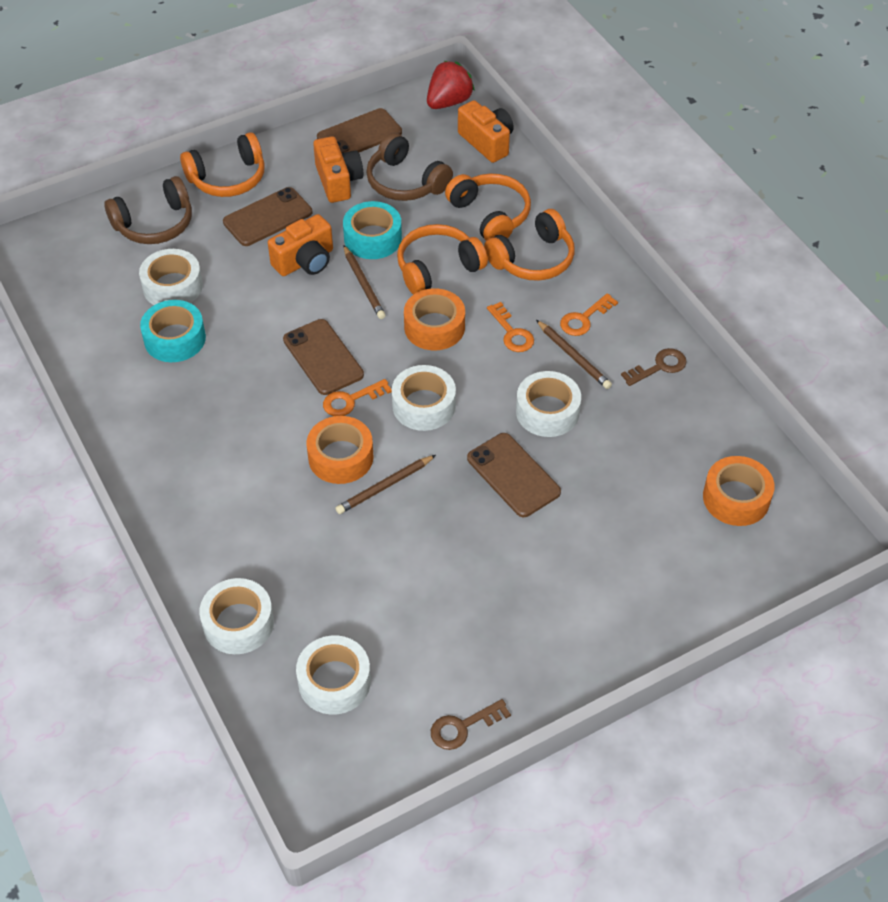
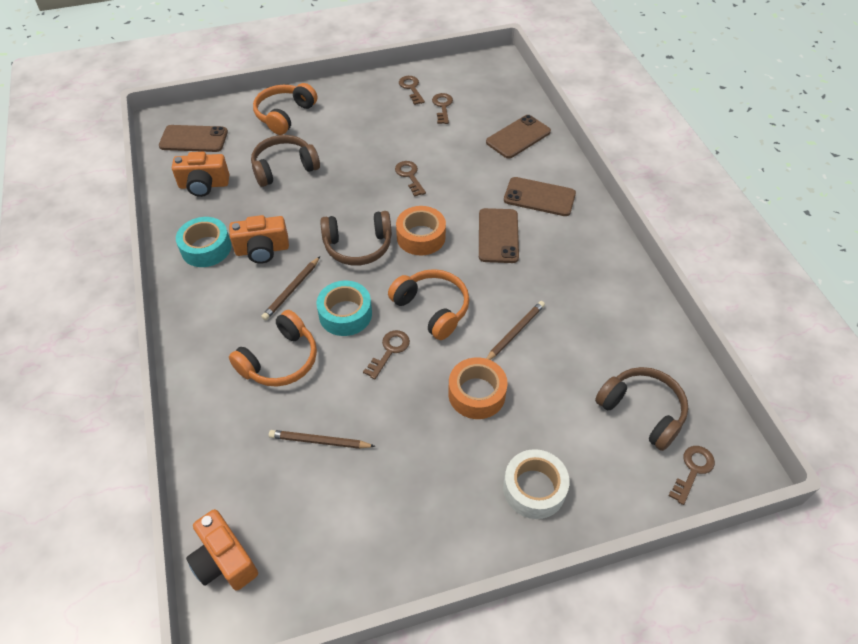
brown headphones: [104,176,192,244] [366,132,453,201] = 2 -> [251,135,320,187] [320,211,392,266] [595,367,689,451] = 3
brown key: [431,699,511,750] [621,348,687,386] = 2 -> [363,330,410,379] [395,161,426,197] [399,76,425,105] [432,93,453,124] [668,446,715,505] = 5
orange headphones: [180,132,265,197] [397,224,488,295] [445,174,531,241] [484,209,575,281] = 4 -> [229,310,317,387] [253,83,317,135] [388,269,469,340] = 3
orange key: [323,379,392,416] [487,302,534,352] [560,293,618,336] = 3 -> none = 0
orange tape: [307,416,374,484] [404,288,465,350] [703,456,775,526] = 3 -> [396,206,446,256] [448,357,508,419] = 2
red strawberry: [427,61,475,109] = 1 -> none = 0
white tape: [139,249,203,305] [199,578,274,654] [296,635,371,715] [392,365,456,431] [516,371,581,437] = 5 -> [503,449,569,519] = 1

